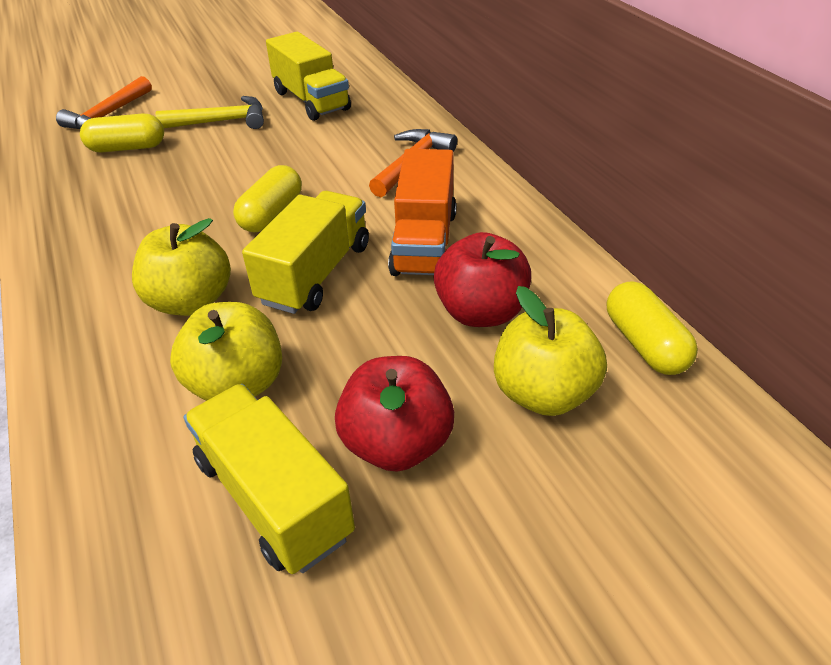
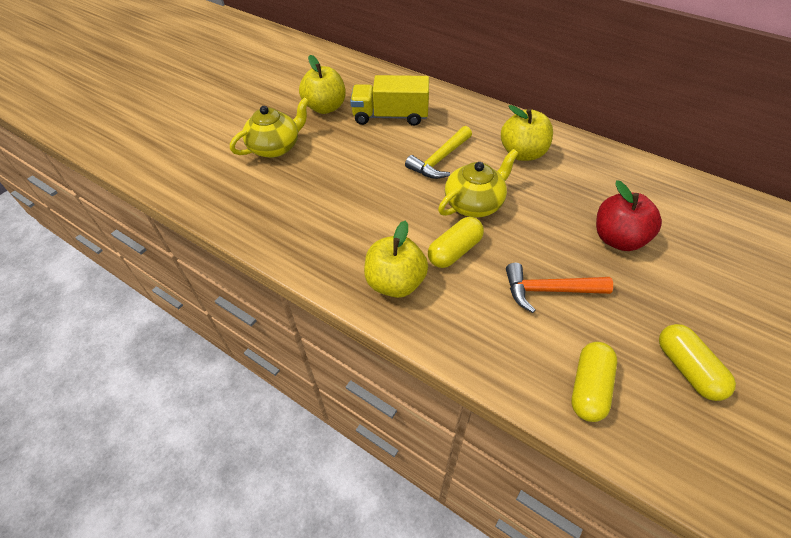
orange hammer: [56,76,152,129] [369,129,457,197] = 2 -> [506,263,613,313] = 1
orange truck: [388,149,457,276] = 1 -> none = 0
red apple: [335,356,454,472] [434,232,531,327] = 2 -> [596,180,662,251] = 1
yellow teapot: none = 0 -> [230,97,310,158] [438,149,519,218] = 2
yellow truck: [184,384,355,574] [242,191,369,314] [266,32,351,121] = 3 -> [350,75,429,126] = 1

